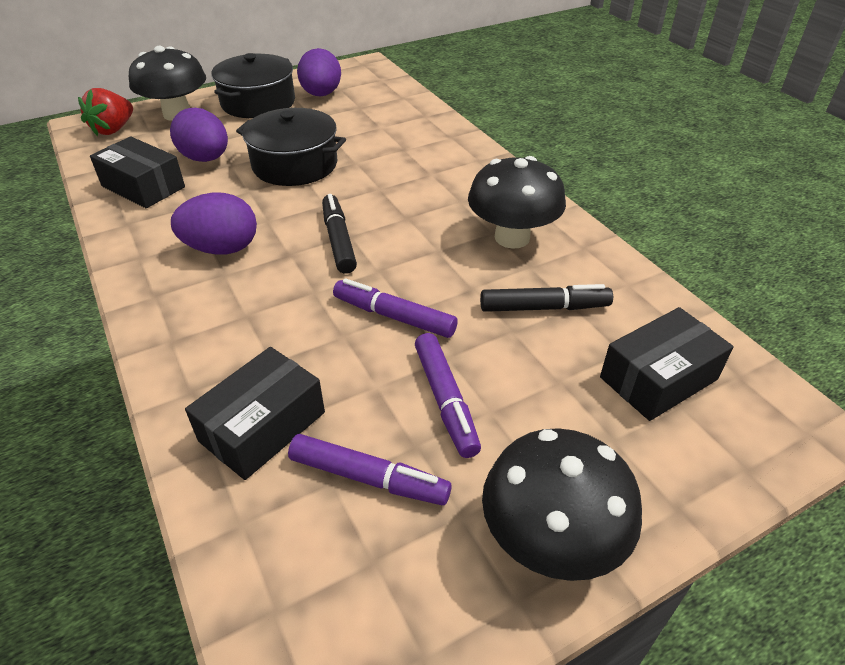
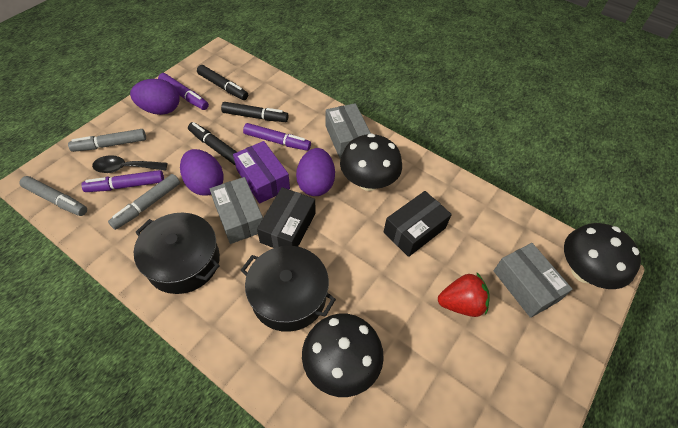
black box: [90,136,185,208] [185,347,325,480] [600,307,734,421] = 3 -> [257,187,315,248] [384,191,452,257] = 2
black marker: [322,194,357,274] [480,284,613,312] = 2 -> [188,122,237,165] [197,65,248,100] [221,102,289,122] = 3
black spoon: none = 0 -> [92,155,167,173] = 1
grey box: none = 0 -> [210,177,263,244] [325,103,370,158] [494,243,572,318] = 3
grey marker: none = 0 -> [20,176,87,216] [68,129,146,152] [108,174,180,230] = 3
purple box: none = 0 -> [233,141,290,204] = 1

